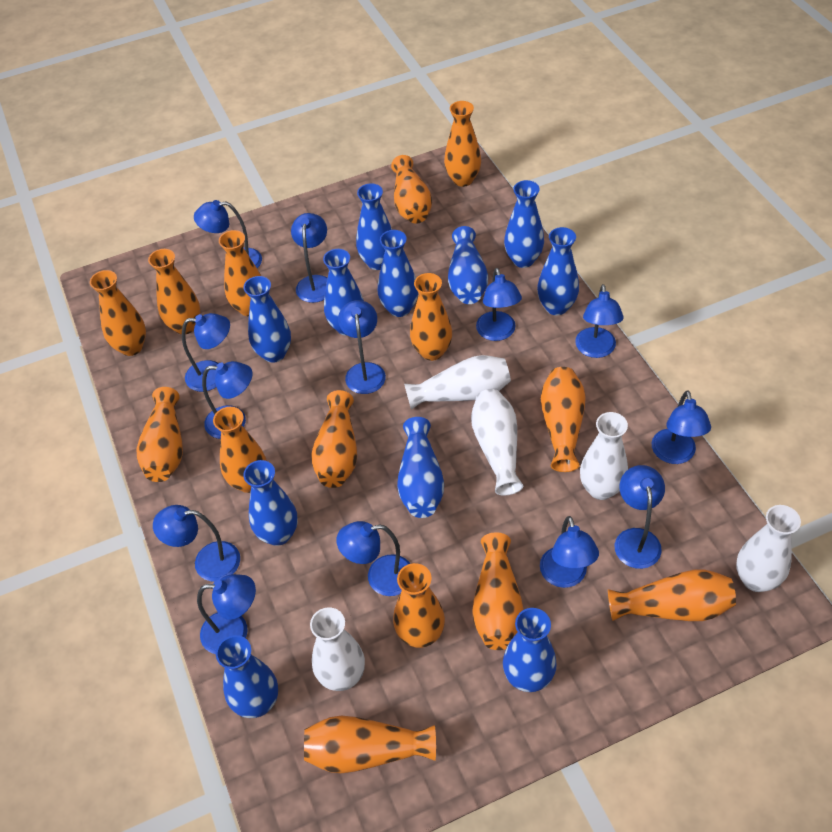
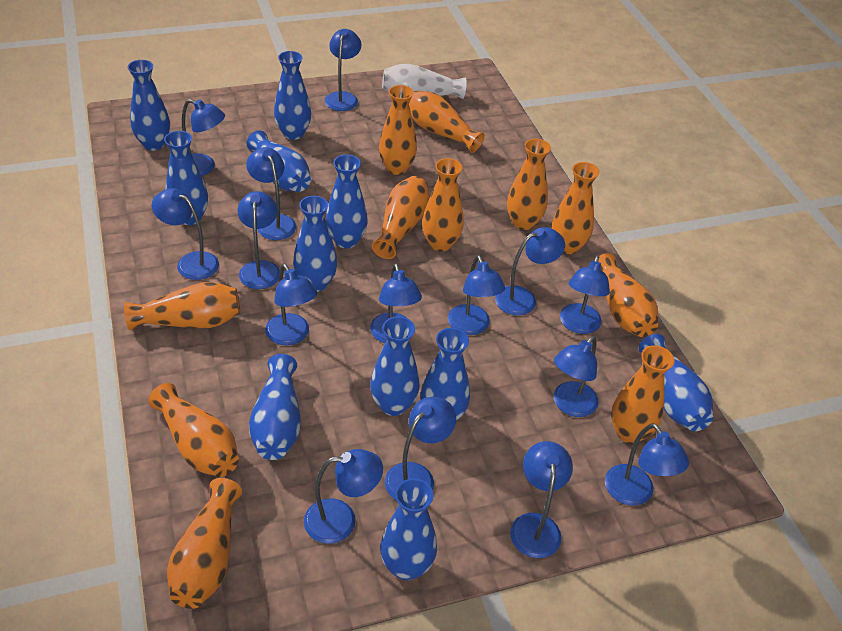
blue lamp: [153,505,240,582] [182,313,230,392] [194,200,262,268] [197,574,256,654] [202,361,253,439] [291,213,328,303] [336,521,410,596] [338,300,386,394] [476,268,522,341] [540,516,599,588] [575,284,624,358] [615,465,665,569] [652,390,711,464] = 13 -> [152,188,219,280] [182,99,225,176] [237,191,280,289] [246,147,296,240] [265,264,317,345] [304,449,383,544] [325,29,361,111] [370,263,422,343] [385,397,456,501] [448,255,505,335] [495,227,565,315] [510,441,573,558] [553,336,599,417] [560,255,610,334] [605,423,689,506] = 15
orange vase: [90,270,146,356] [136,387,183,482] [148,249,200,334] [213,407,267,493] [219,230,261,316] [304,715,436,773] [311,390,357,488] [391,155,432,224] [393,563,445,648] [410,273,452,361] [444,101,481,187] [472,532,523,650] [541,367,586,472] [608,569,736,621] = 14 -> [124,282,240,330] [148,383,239,477] [167,478,242,609] [372,176,429,259] [379,85,417,175] [409,91,485,153] [422,158,464,252] [507,139,551,230] [552,162,599,254] [598,253,658,337] [611,345,674,444] = 11
white vase: [310,607,365,691] [404,355,511,409] [471,389,523,495] [580,412,628,500] [736,505,801,592] = 5 -> [382,64,467,99] = 1

